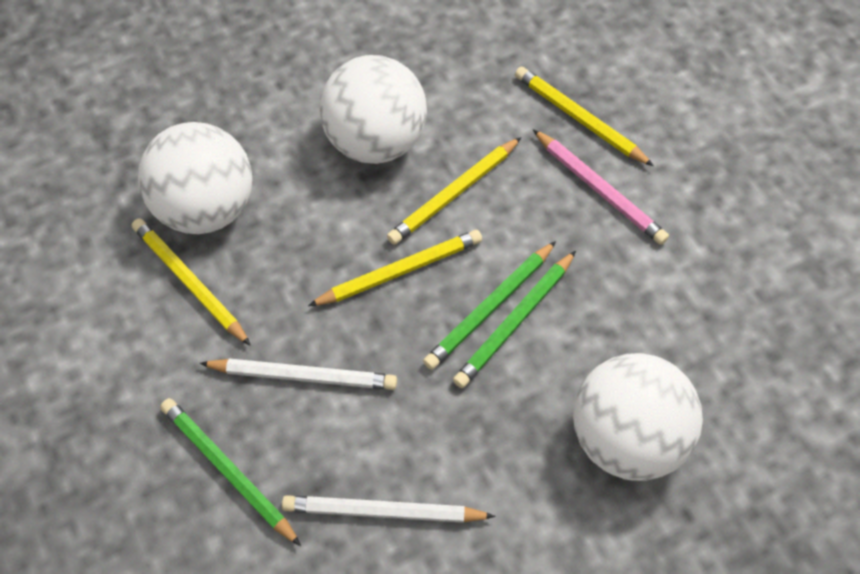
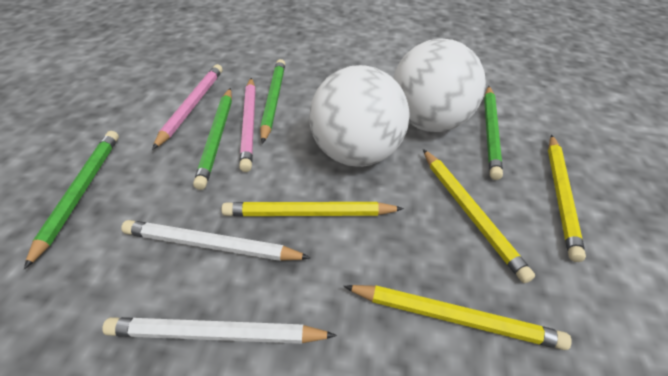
green pencil: [160,398,301,546] [423,241,556,370] [453,250,576,388] = 3 -> [24,131,119,270] [193,88,232,190] [260,59,285,144] [484,86,503,180] = 4
pink pencil: [533,129,669,245] = 1 -> [152,64,223,150] [239,78,256,172] = 2
white ball: [138,122,253,234] [320,55,427,164] [573,353,703,481] = 3 -> [309,65,409,167] [393,38,486,132] = 2

